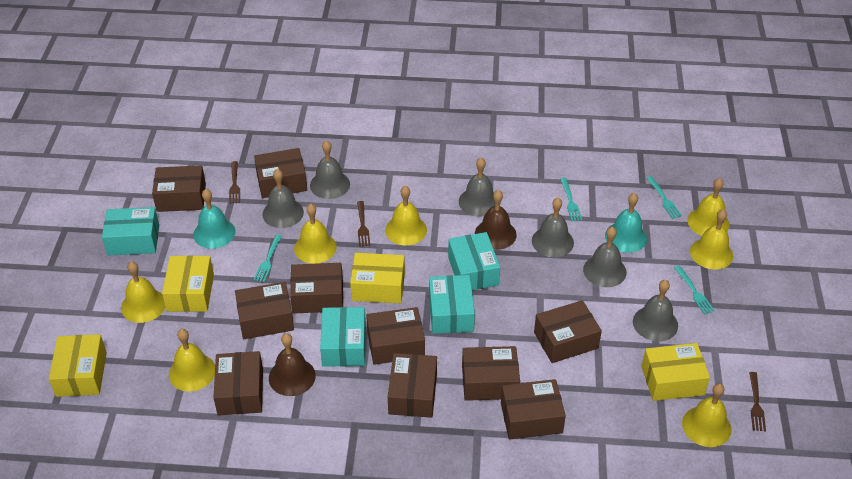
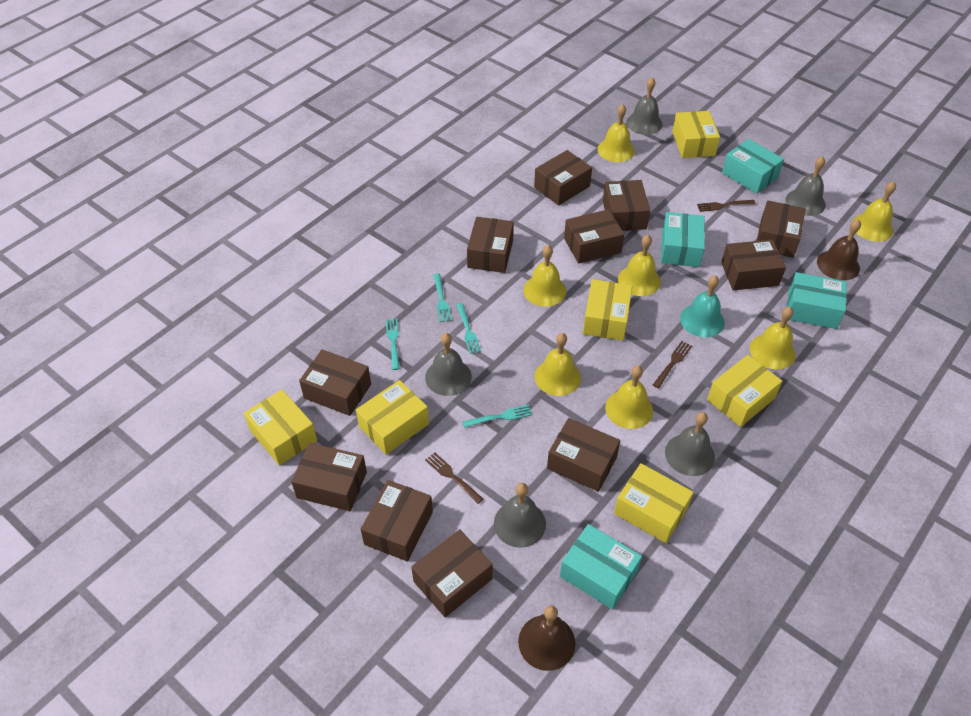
brown box: [152,165,206,212] [213,351,263,416] [235,282,294,339] [254,148,307,198] [290,263,343,314] [366,307,425,365] [388,353,437,418] [462,346,520,401] [501,379,566,440] [534,300,602,363] = 10 -> [291,443,367,511] [299,349,371,416] [361,480,433,562] [411,529,493,617] [467,217,514,273] [534,150,592,205] [547,418,620,492] [564,209,624,264] [603,180,650,231] [721,240,786,290] [757,200,805,258] = 11
grey bell: [262,169,304,228] [310,140,350,199] [459,158,495,217] [532,198,574,257] [583,227,627,287] [633,280,678,341] = 6 -> [425,333,472,396] [494,483,546,548] [626,77,663,135] [665,412,715,476] [785,156,826,216] = 5
turquoise bell: [193,189,236,249] [605,193,647,253] = 2 -> [680,275,725,337] = 1
yellow box: [49,334,107,397] [162,256,214,312] [350,253,405,303] [641,343,710,401] = 4 -> [244,389,317,466] [356,380,429,455] [583,279,632,341] [614,463,694,543] [672,111,720,158] [707,355,782,427] = 6

